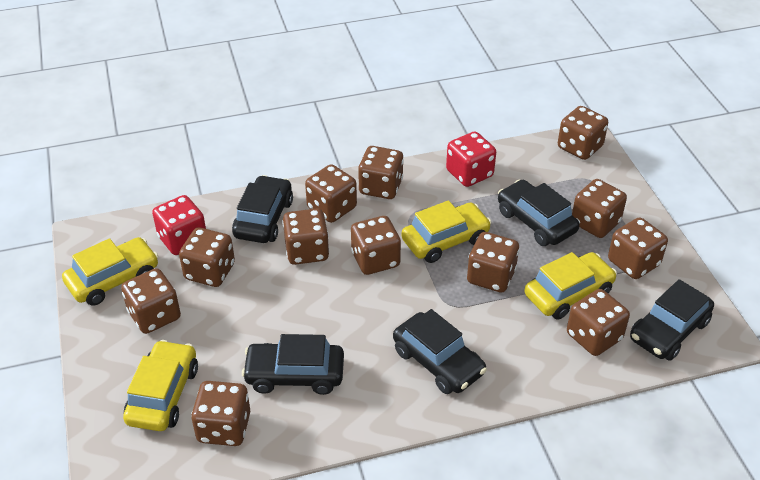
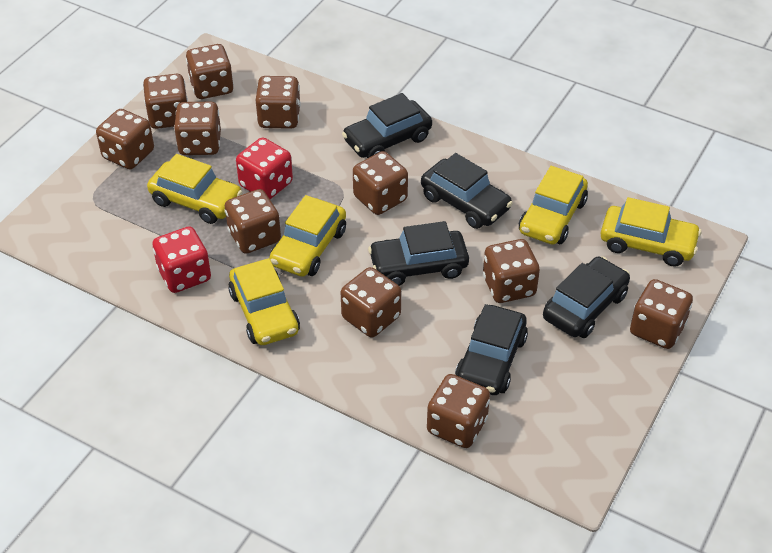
brown dice: [121,268,181,334] [179,227,235,287] [191,381,250,446] [282,208,329,265] [305,164,357,223] [351,216,401,275] [358,146,404,199] [467,232,519,293] [558,106,608,160] [567,289,630,356] [572,179,627,238] [608,217,668,279] = 12 -> [96,109,154,169] [143,74,188,129] [174,102,221,155] [186,44,234,99] [225,189,281,254] [256,76,301,129] [341,267,401,337] [353,151,408,215] [427,374,490,448] [483,239,540,303] [630,279,693,349] = 11
yellow car: [62,237,158,306] [123,340,198,431] [401,200,491,263] [524,252,617,320] = 4 -> [147,154,242,224] [228,258,300,345] [269,195,346,277] [519,166,588,245] [600,197,701,267] = 5

